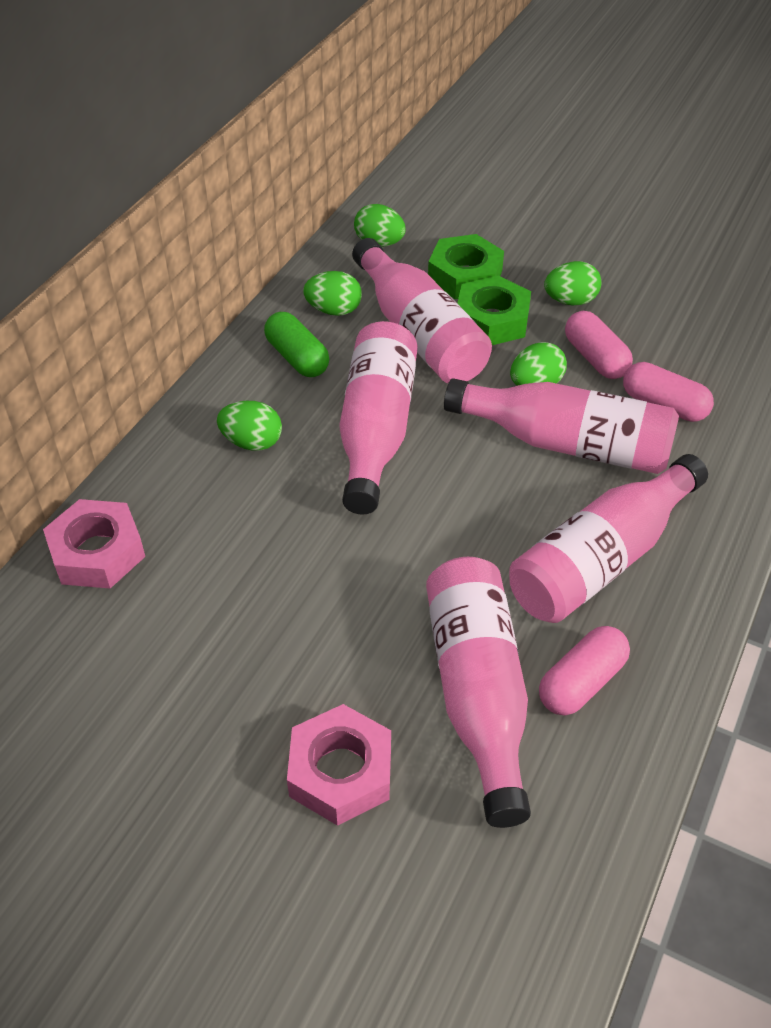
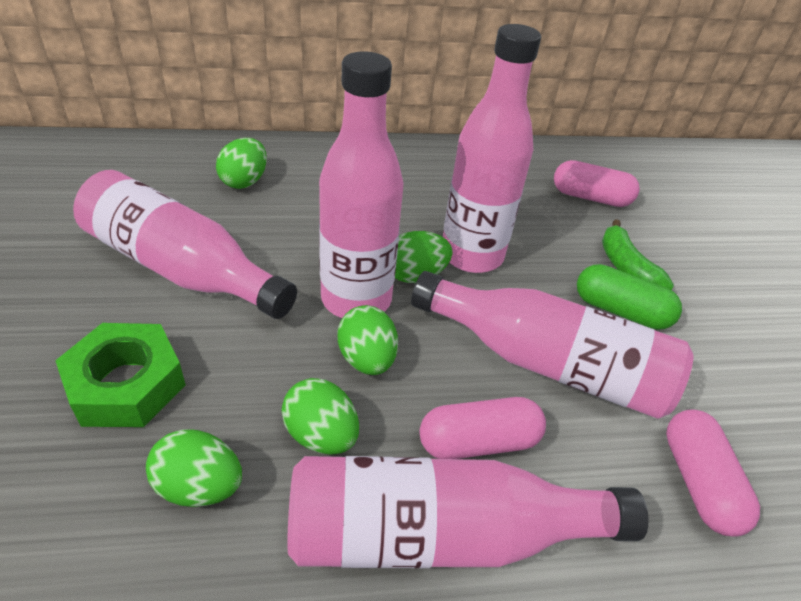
green banana: none = 0 -> [602,219,674,290] = 1
green nut: [428,234,504,299] [457,275,531,345] = 2 -> [55,323,186,427] = 1
pink nut: [43,499,145,588] [287,704,391,826] = 2 -> none = 0

